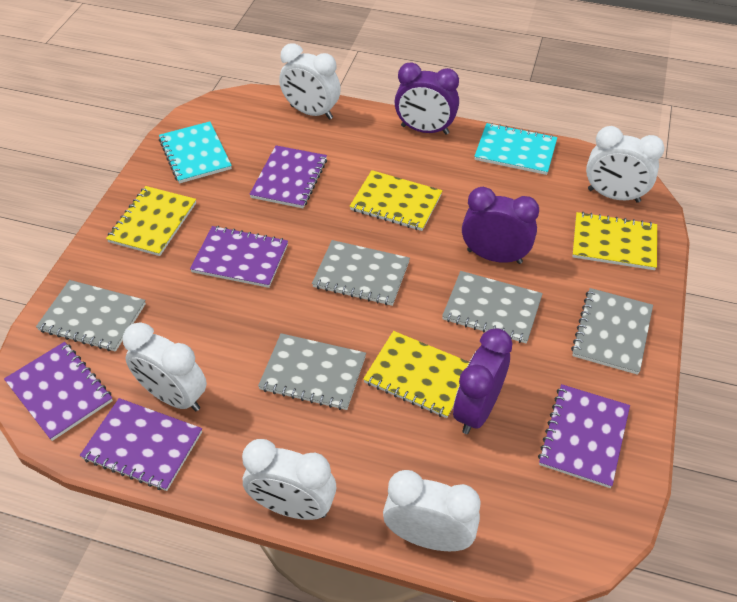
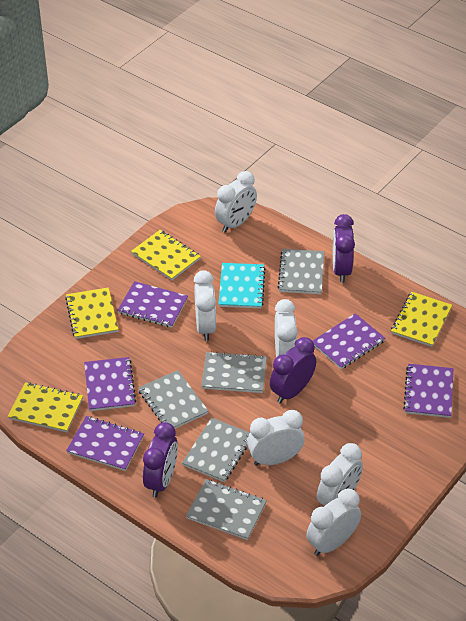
turquoise notebook: [159,121,232,184] [474,123,557,175] = 2 -> [218,263,265,309] = 1
white clock: [123,322,207,411] [242,439,336,520] [279,43,341,119] [383,470,481,551] [586,126,664,203] = 5 -> [194,270,216,341] [215,171,257,233] [247,410,305,466] [275,299,298,357] [306,489,361,556] [317,443,363,506] = 6

